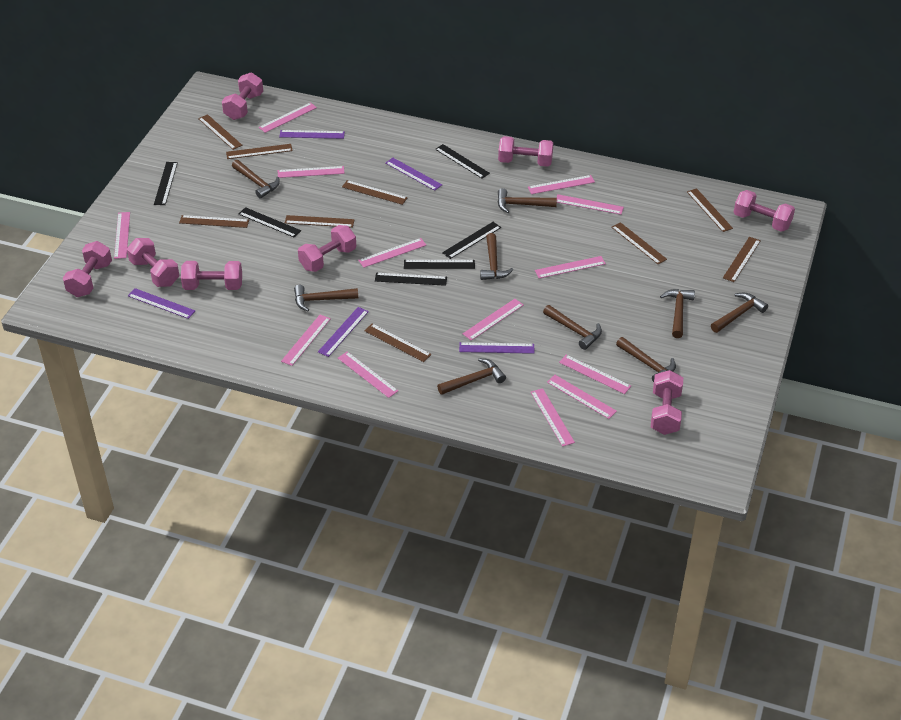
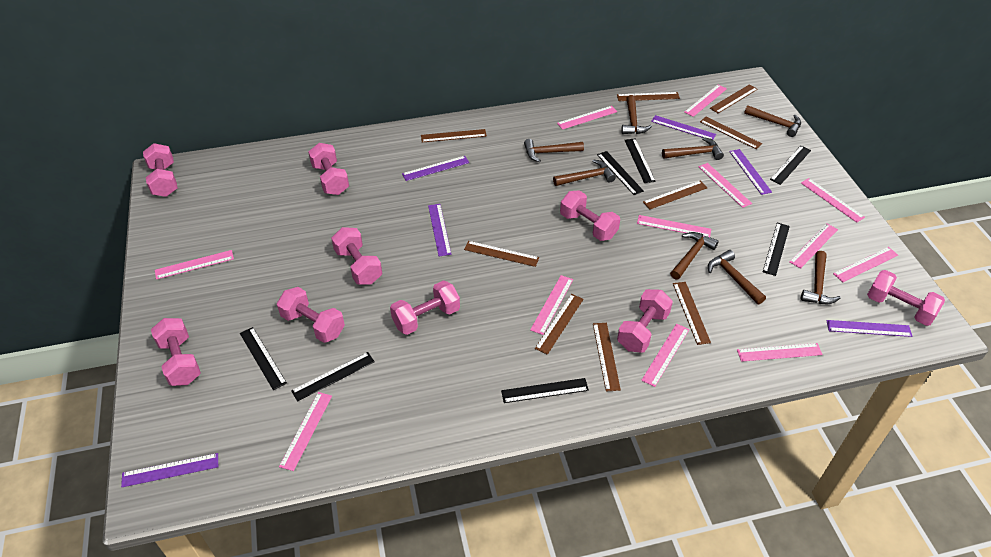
black ruler: [154,162,178,205] [239,207,301,238] [375,273,447,286] [404,260,475,269] [435,144,490,178] [442,222,501,259] = 6 -> [240,327,287,390] [291,352,375,401] [501,378,589,403] [597,151,644,195] [625,139,656,183] [763,223,790,276] [770,146,811,185] = 7
brown hammer: [232,160,280,199] [294,285,358,311] [437,358,506,395] [480,233,513,280] [498,188,557,213] [543,305,602,350] [616,337,676,382] [660,289,695,338] [711,293,768,333] = 9 -> [524,139,584,162] [553,159,616,186] [621,95,652,134] [662,137,724,160] [670,232,719,280] [708,250,766,304] [744,105,801,137] [801,251,841,304] = 8
pink dumbbell: [63,241,112,297] [127,238,179,287] [181,261,242,290] [222,72,263,120] [298,225,356,272] [498,136,553,167] [651,370,683,435] [734,190,795,232] = 8 -> [143,143,178,197] [151,318,201,386] [277,287,345,343] [308,143,349,195] [331,227,382,284] [390,281,460,335] [560,190,620,241] [617,289,673,353] [867,270,945,326] = 9
pink ruler: [114,212,130,259] [259,102,317,133] [278,166,345,178] [281,315,331,366] [338,352,398,398] [358,238,426,268] [462,299,523,341] [528,175,595,194] [531,388,575,447] [535,256,606,278] [547,375,617,419] [556,194,624,215] [559,355,631,394] = 13 -> [155,250,234,279] [279,392,332,471] [530,275,573,335] [557,106,617,130] [637,215,711,237] [641,324,689,387] [684,85,727,117] [698,163,752,208] [737,343,823,362] [789,223,838,269] [801,178,865,223] [833,247,898,282] = 12
purple ruler: [128,288,195,319] [279,130,345,139] [318,307,369,357] [385,158,442,191] [459,342,534,354] = 5 -> [121,453,218,487] [402,156,469,181] [428,204,451,256] [651,115,716,140] [729,149,772,195] [826,320,912,337] = 6

